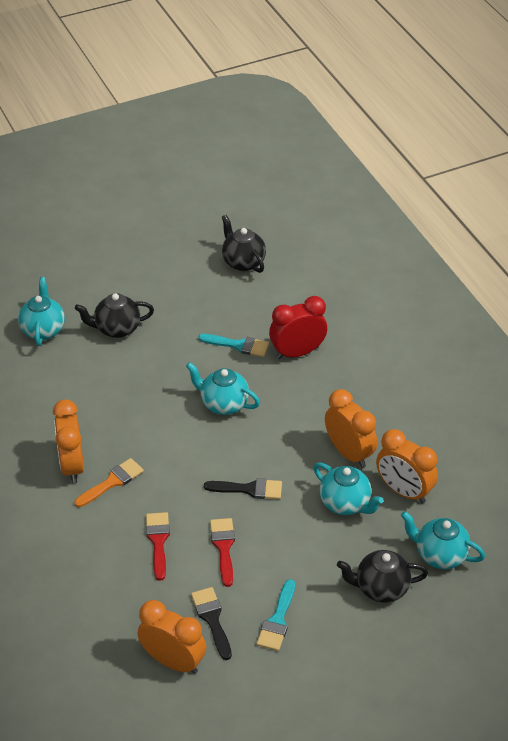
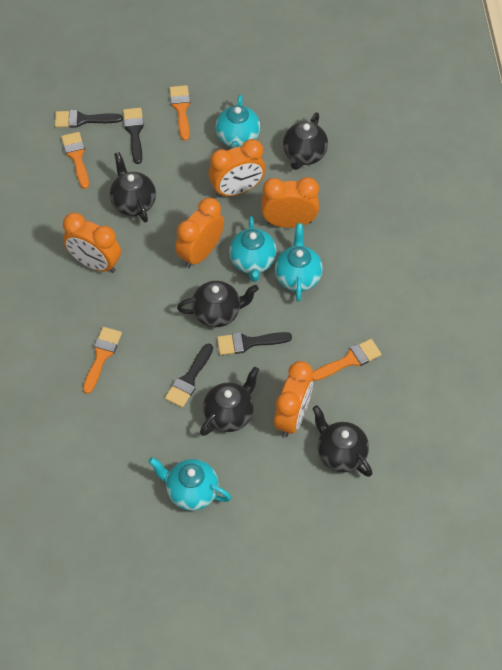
black brush: [191,587,232,660] [204,478,282,499] = 2 -> [55,110,123,128] [123,108,144,164] [165,344,213,408] [217,332,292,355] = 4
black teapot: [75,293,154,338] [222,215,266,273] [337,550,428,603] = 3 -> [110,152,156,223] [177,281,259,327] [200,367,259,436] [283,113,328,170] [312,405,372,477] = 5
orange brush: [74,458,144,507] = 1 -> [61,132,89,189] [83,327,122,394] [169,85,190,141] [313,339,382,381] = 4
orange clock: [53,399,84,483] [138,600,206,674] [325,389,377,468] [376,429,438,503] = 4 -> [63,212,121,273] [175,198,224,268] [209,139,266,197] [261,177,319,228] [274,361,313,437] = 5
red brush: [146,512,170,581] [210,518,235,587] = 2 -> none = 0
red clock: [269,296,327,359] = 1 -> none = 0
turquoise brush: [198,334,269,357] [257,579,295,651] = 2 -> none = 0

